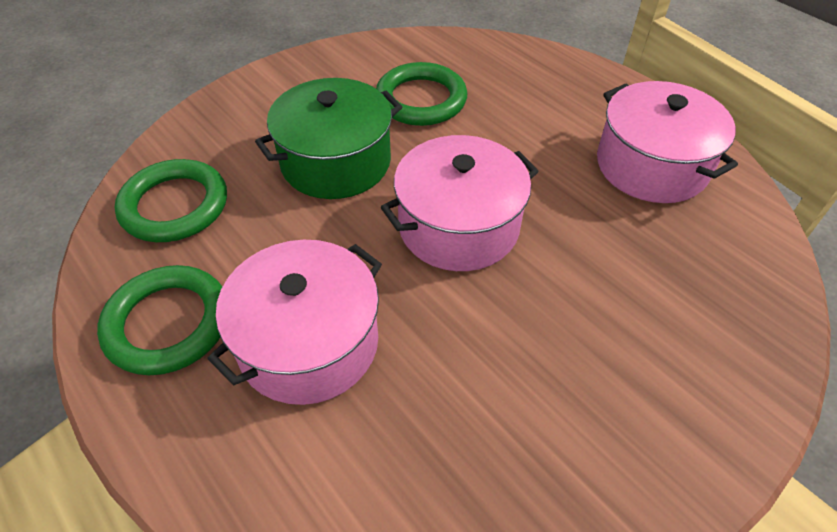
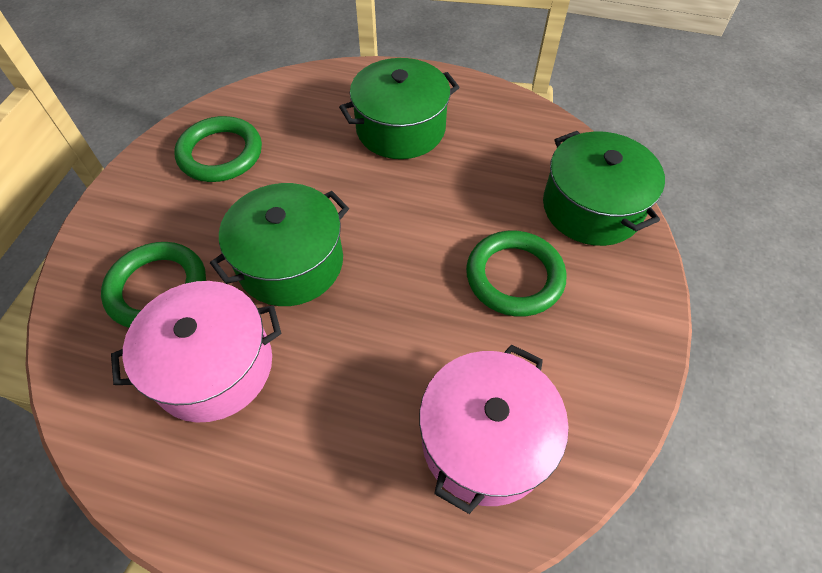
green pot: [255,78,402,199] = 1 -> [210,183,349,306] [339,58,460,159] [543,131,665,246] = 3
pink pot: [207,240,382,405] [381,135,539,271] [597,81,738,203] = 3 -> [111,281,281,423] [419,344,569,514] = 2

